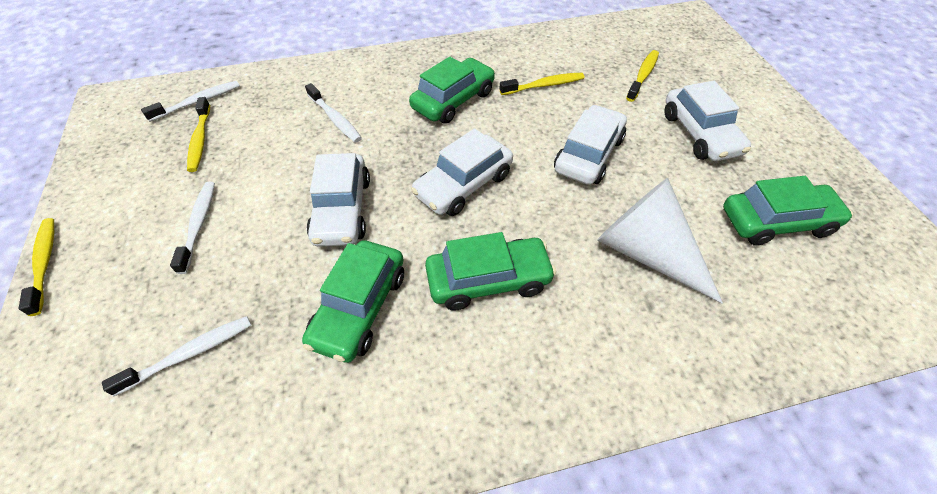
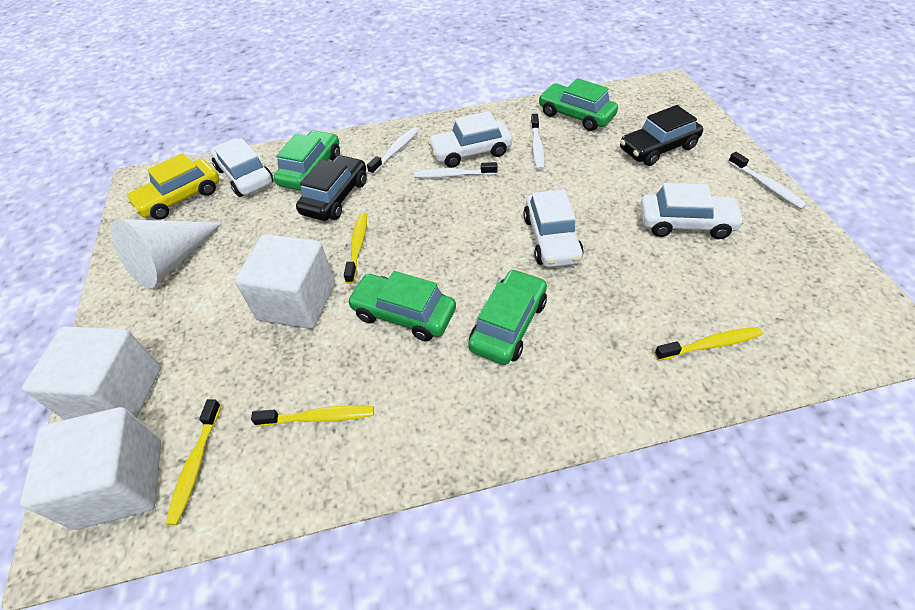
black car: none = 0 -> [296,155,367,221] [620,105,703,166] = 2
white cube: none = 0 -> [20,407,161,530] [22,326,161,420] [235,234,335,329] = 3
yellow car: none = 0 -> [126,153,219,220] = 1

